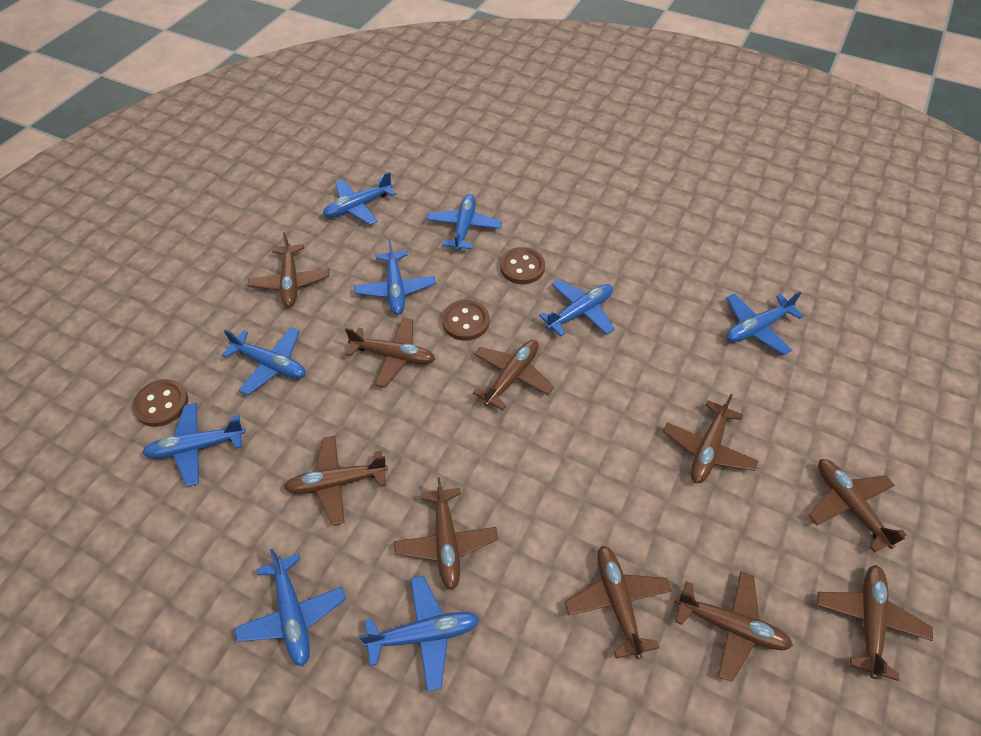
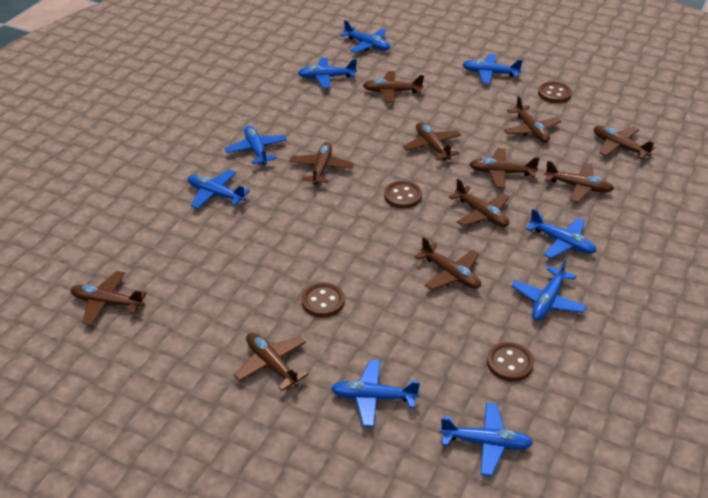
brown button: [132,379,188,427] [442,300,490,341] [500,247,545,284] = 3 -> [302,283,345,318] [384,181,422,209] [487,342,534,382] [538,82,572,103] = 4
brown plane: [248,232,330,307] [284,436,388,525] [345,317,435,388] [394,477,498,590] [473,340,554,410] [565,546,672,659] [663,394,758,483] [675,571,793,682] [808,459,907,553] [817,565,933,681] = 10 -> [70,271,147,325] [234,333,309,391] [290,142,354,185] [363,71,424,103] [403,122,461,160] [415,237,481,290] [449,179,509,227] [469,148,540,188] [504,96,561,143] [545,161,614,203] [594,126,655,159] = 11

